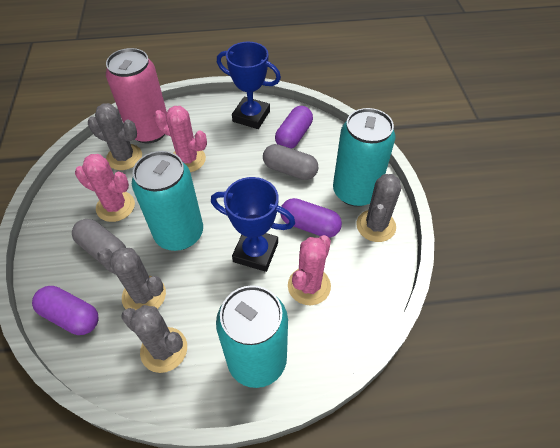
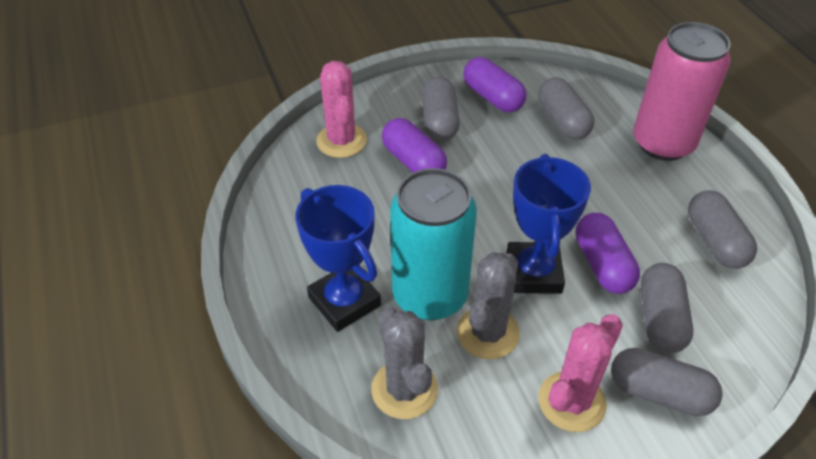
grey cactus: [88,103,142,170] [97,247,166,310] [121,305,187,373] [356,174,401,242] = 4 -> [371,307,438,419] [457,253,520,359] = 2
grey capsule: [72,219,126,263] [263,144,318,180] = 2 -> [422,77,460,141] [538,77,594,140] [611,348,723,416] [641,263,693,353] [688,191,757,269] = 5
pink cactus: [75,154,135,222] [154,106,207,172] [288,235,331,305] = 3 -> [316,61,367,158] [538,314,623,432] = 2
turquoise can: [132,151,203,251] [216,285,288,388] [333,108,395,207] = 3 -> [390,168,477,320] = 1

